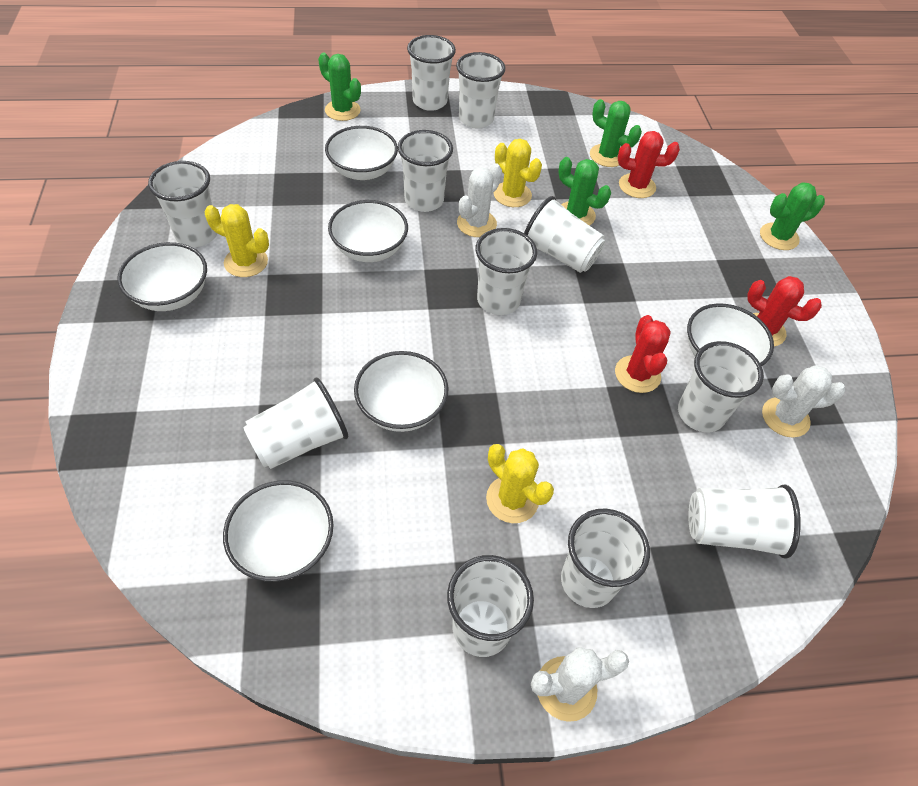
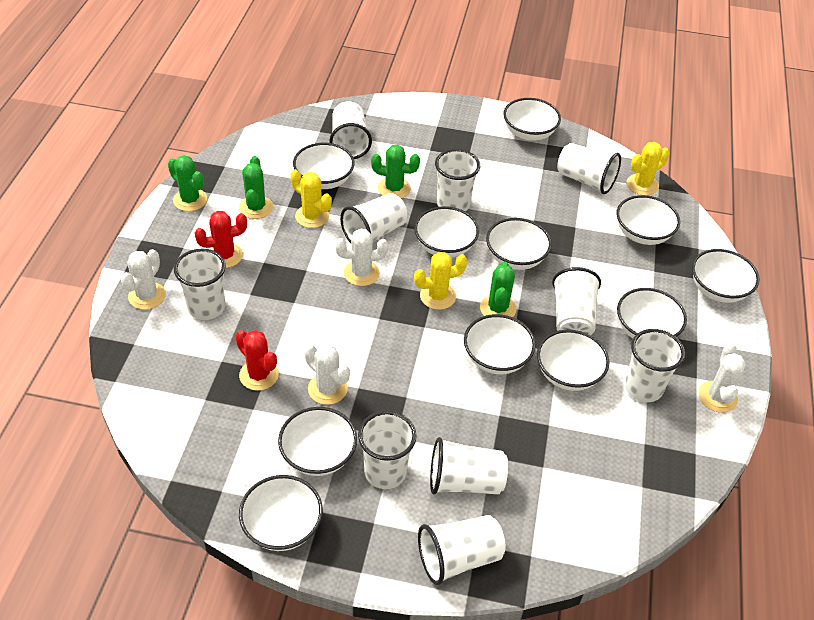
red cactus: [615,315,671,393] [618,131,680,198] [747,276,822,346] = 3 -> [194,211,247,268] [235,330,279,391] = 2
white bowl: [117,242,207,311] [223,480,334,582] [325,126,398,180] [328,200,408,262] [354,351,448,432] [687,303,774,366] = 6 -> [239,475,323,551] [278,407,357,476] [293,143,355,189] [414,206,479,258] [464,314,536,374] [486,218,552,270] [503,98,561,141] [537,330,610,391] [617,195,680,245] [617,288,687,339] [692,249,760,303] = 11
white cactus: [457,163,502,237] [531,647,629,722] [762,365,845,438] = 3 -> [121,249,166,310] [304,344,350,405] [335,229,388,286] [698,343,746,413] = 4
white cup: [148,161,217,247] [243,378,348,469] [398,130,453,212] [407,35,456,111] [447,555,534,657] [456,52,505,129] [475,228,537,315] [524,196,605,273] [561,508,650,608] [678,341,764,433] [688,485,801,559] = 11 -> [174,249,226,320] [329,101,372,159] [340,193,407,243] [358,411,417,489] [418,515,506,585] [430,437,508,494] [435,149,480,212] [552,267,601,335] [557,143,621,194] [625,329,685,402] = 10

